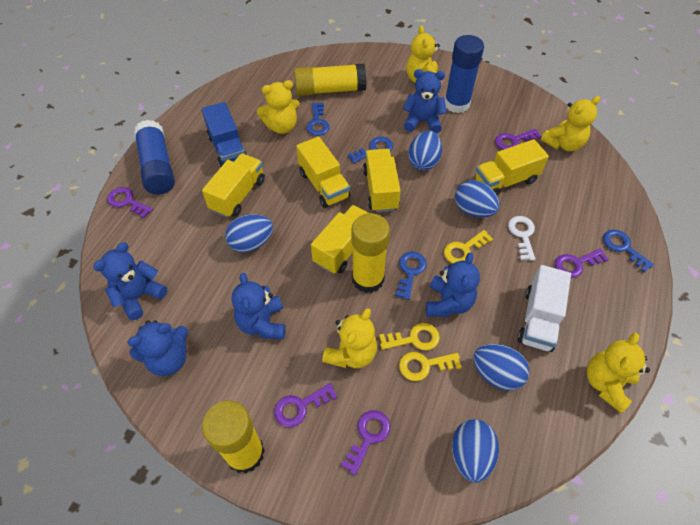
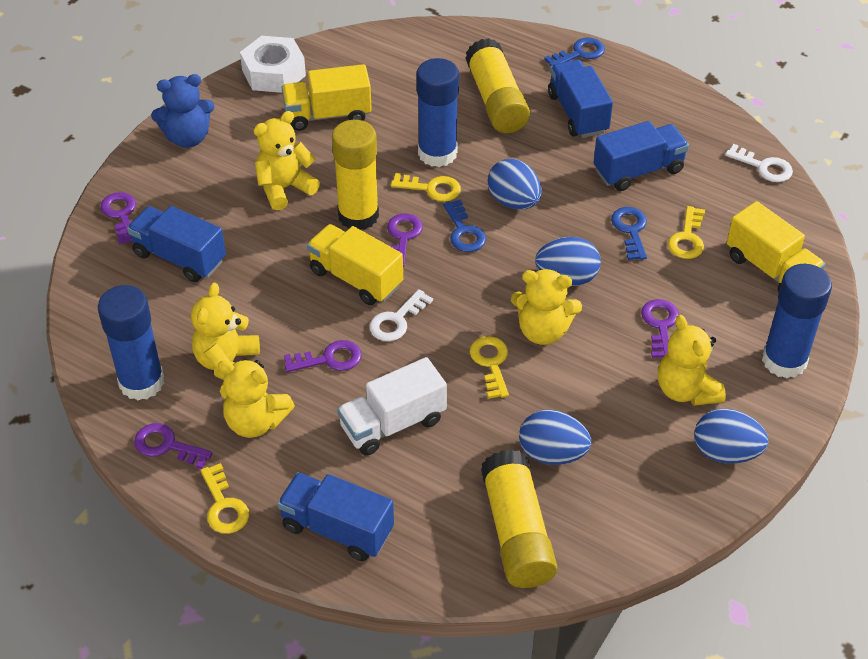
blue egg: [225,214,273,253] [408,131,442,171] [452,419,499,483] [455,180,500,218] [473,344,529,391] = 5 -> [488,159,541,210] [519,410,591,465] [535,237,601,286] [695,409,768,464] = 4
blue glue stick: [134,120,175,195] [445,35,484,113] = 2 -> [98,285,164,400] [417,58,459,167] [762,264,832,378] = 3
blue key: [306,103,330,136] [348,137,393,163] [395,252,427,300] [603,229,654,272] = 4 -> [443,199,486,252] [544,38,605,66] [611,207,647,260] = 3
blue teddy bear: [93,242,167,320] [127,320,188,376] [232,273,286,339] [403,69,447,134] [426,252,480,317] = 5 -> [151,74,215,148] = 1
blue truck: [202,102,247,168] = 1 -> [127,206,226,282] [277,472,394,561] [548,60,613,138] [593,121,689,191] = 4
white key: [508,216,535,261] = 1 -> [369,289,433,341] [725,144,793,182] = 2
white nut: none = 0 -> [240,36,306,93] = 1
yellow key: [379,323,440,350] [399,352,462,381] [444,230,493,264] = 3 -> [200,463,249,534] [391,173,461,202] [470,336,509,399] [668,206,705,259] = 4
yellow truck: [202,154,265,218] [296,137,350,208] [311,205,368,274] [363,149,401,212] [475,139,549,196] = 5 -> [282,64,372,131] [307,224,403,305] [727,201,825,293] = 3

